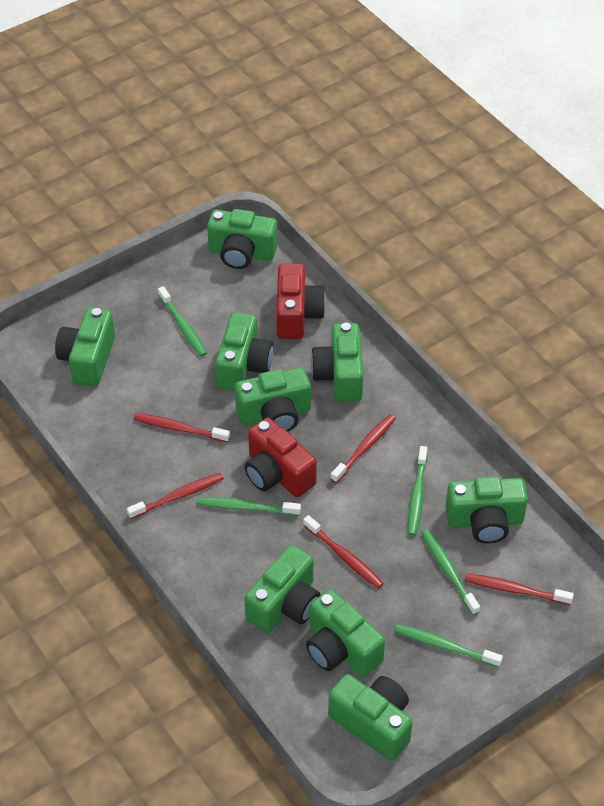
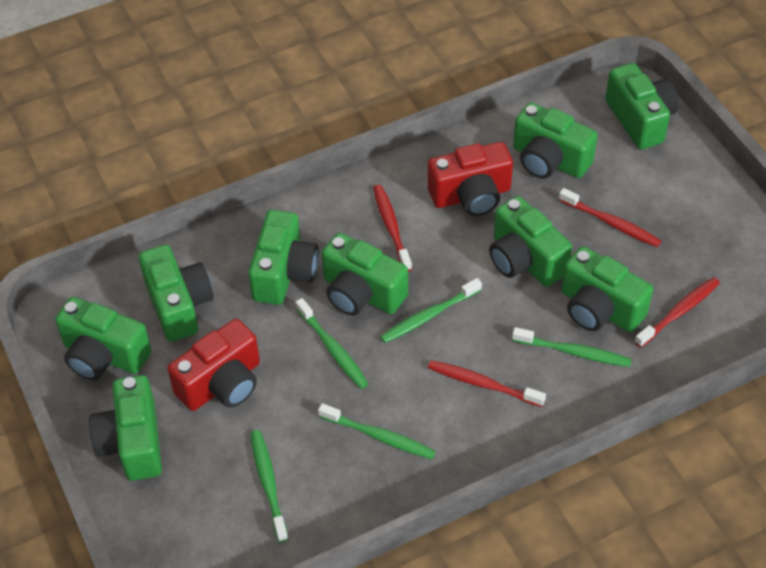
red toothbrush: [127,473,224,519] [133,413,230,443] [303,515,384,589] [330,414,396,483] [465,574,574,605] = 5 -> [373,185,412,272] [428,360,546,407] [559,188,661,247] [634,277,720,348] = 4

